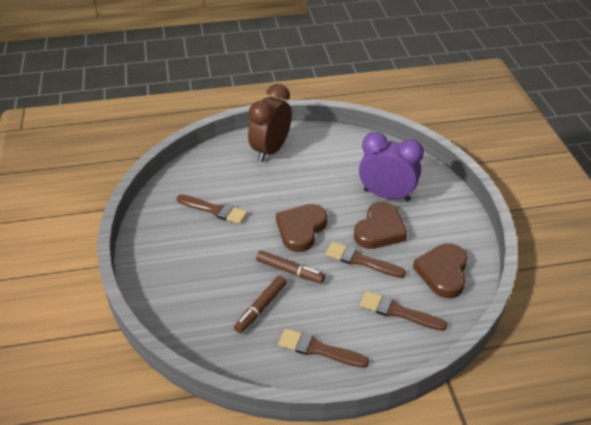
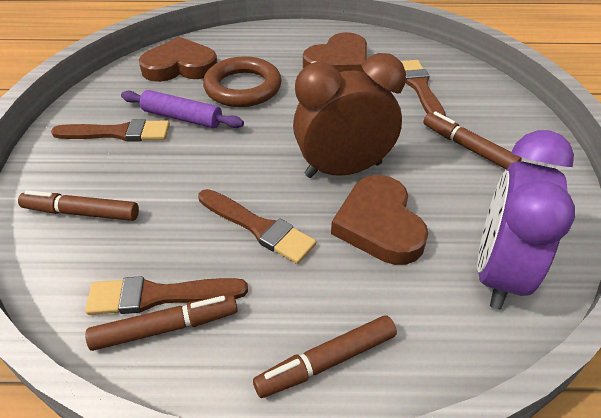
brown marker: [234,276,287,333] [256,250,325,283] = 2 -> [18,190,139,221] [85,295,238,351] [253,316,397,398] [423,112,522,170] = 4
brown ring: none = 0 -> [203,56,282,107] = 1
purple rolling pin: none = 0 -> [121,90,244,128] = 1

